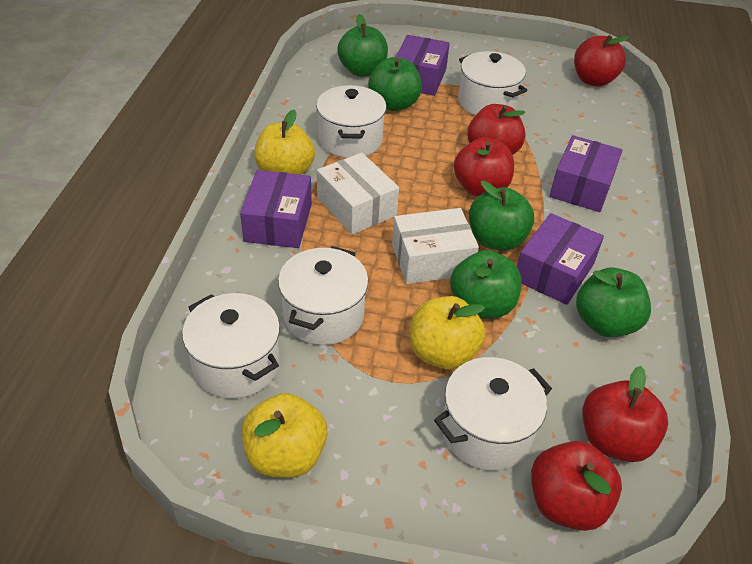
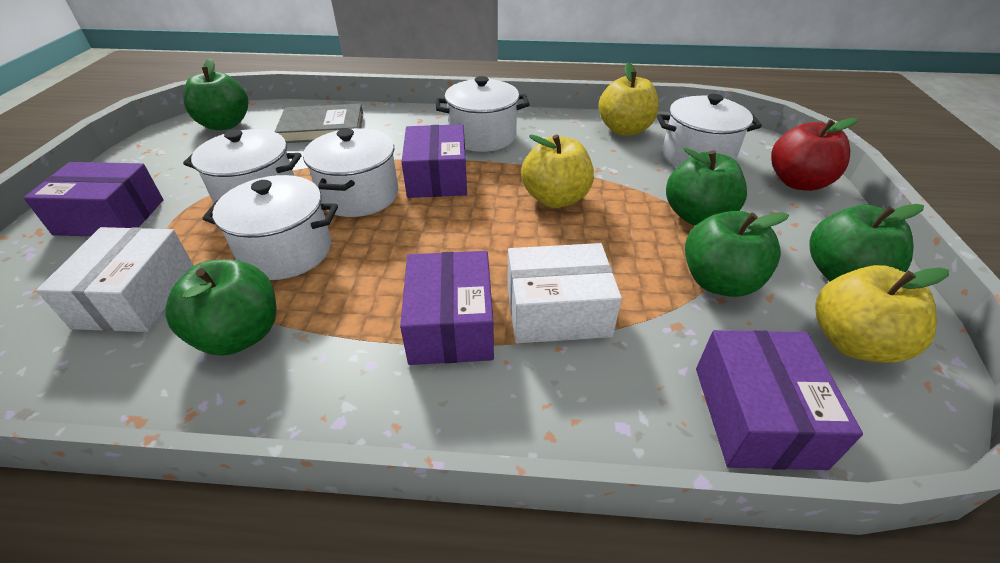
grey book: none = 0 -> [275,104,363,143] = 1
red apple: [454,137,514,197] [467,104,526,155] [531,441,622,531] [574,35,629,86] [582,366,668,462] = 5 -> [771,118,857,191] = 1

